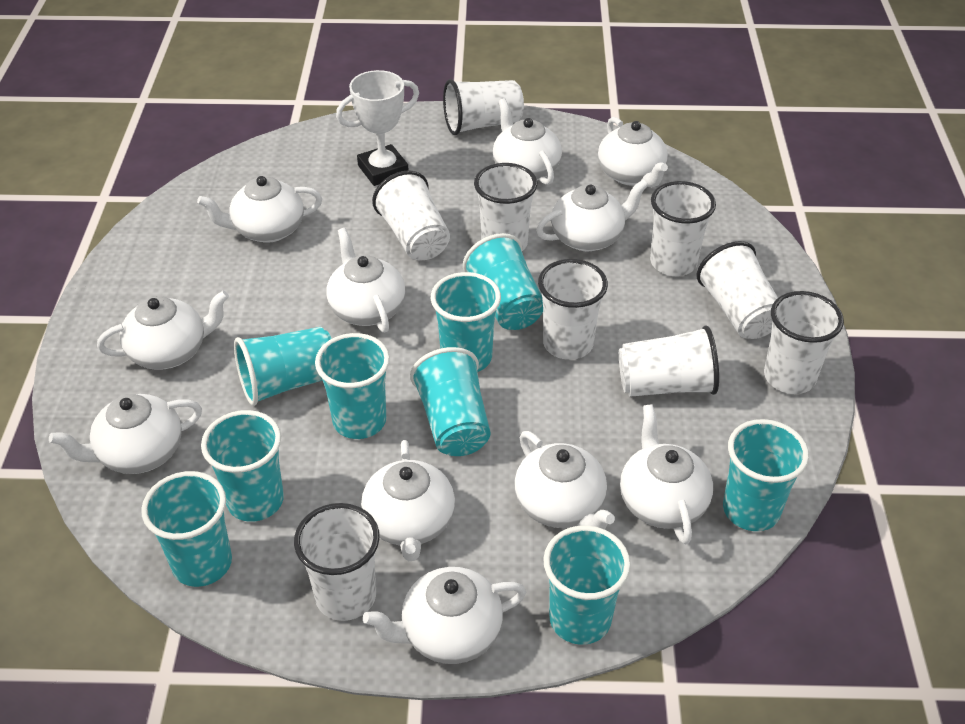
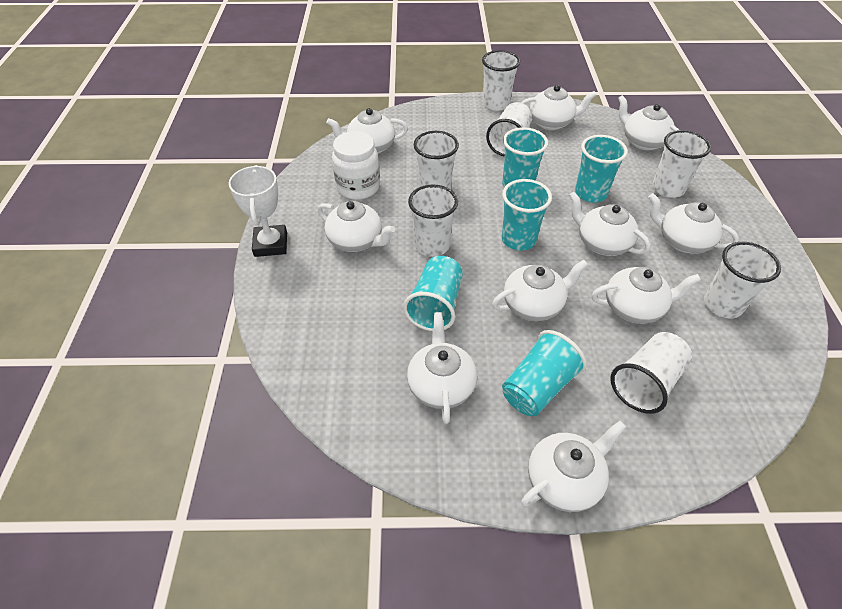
turquoise cup: [141,471,232,587] [201,410,284,522] [234,327,332,406] [315,333,390,439] [410,347,490,456] [431,272,501,372] [463,233,543,330] [543,525,631,645] [723,419,809,531] = 9 -> [403,256,463,331] [502,127,548,187] [502,179,552,251] [502,330,587,416] [575,135,628,203] = 5
white cup: [294,503,380,621] [372,170,450,261] [443,79,524,135] [474,163,537,251] [538,259,608,360] [619,325,719,397] [650,181,716,276] [696,241,778,339] [764,291,844,394] = 9 -> [408,185,458,257] [414,131,459,189] [482,50,520,111] [486,102,532,157] [610,332,692,414] [652,130,711,198] [704,242,781,318] = 7
white jar: none = 0 -> [332,131,380,200] = 1
white teapot: [49,394,202,474] [97,291,229,370] [197,176,322,243] [326,228,405,333] [361,440,455,561] [363,567,526,664] [493,98,562,185] [515,431,615,530] [536,179,649,251] [598,117,668,187] [620,404,713,545] = 11 -> [318,201,395,252] [326,108,408,154] [407,312,477,424] [492,260,588,321] [521,85,596,130] [521,421,626,512] [569,192,651,256] [592,267,701,324] [618,95,679,150] [648,193,739,254] = 10

